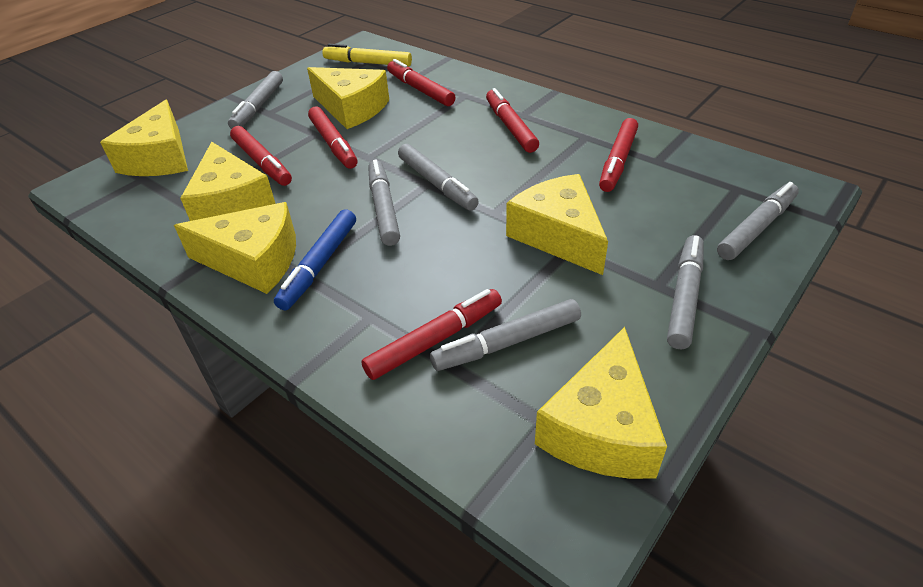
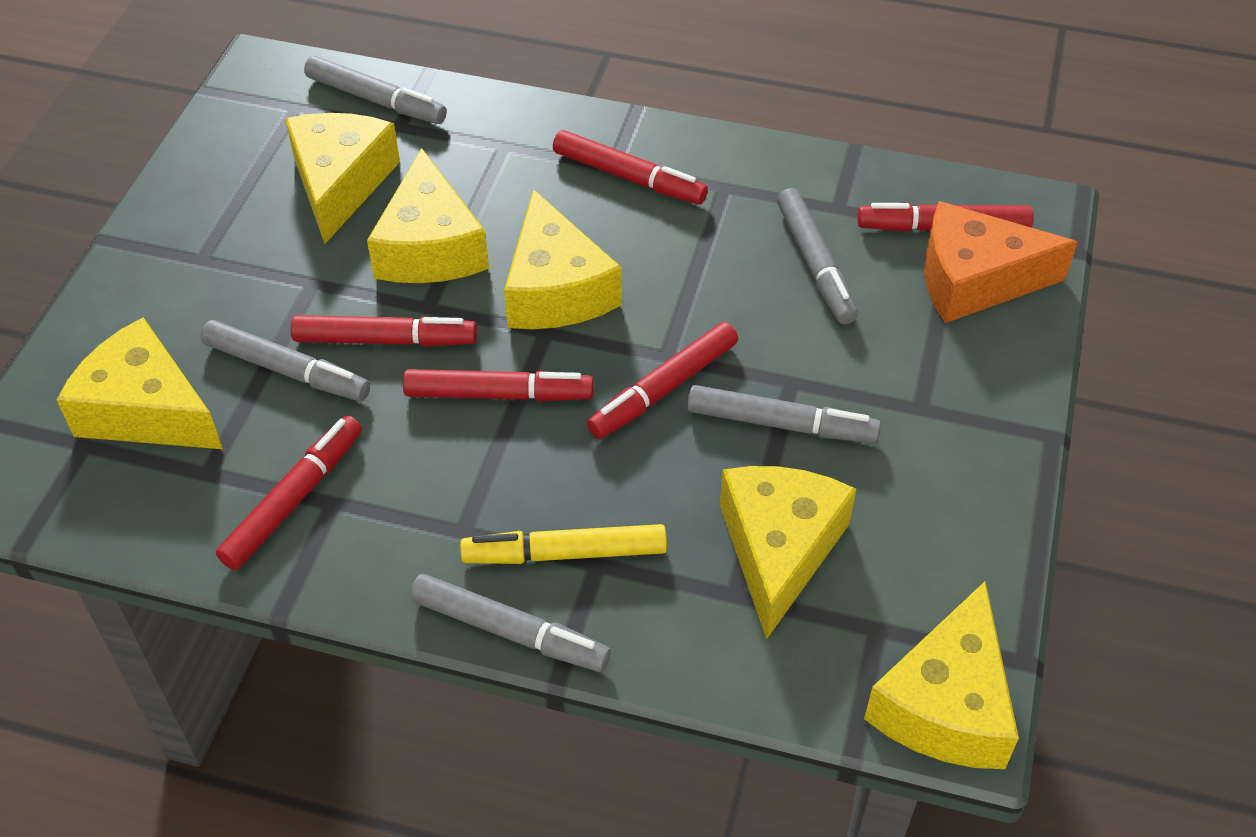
blue marker: [274,209,356,310] = 1 -> none = 0
grey marker: [228,71,283,129] [368,159,400,246] [398,144,479,211] [430,299,581,371] [667,235,704,349] [717,182,799,260] = 6 -> [200,320,370,402] [304,56,447,124] [410,574,611,672] [687,385,881,443] [777,188,858,324] = 5
orange cheese: none = 0 -> [924,201,1078,323] = 1

